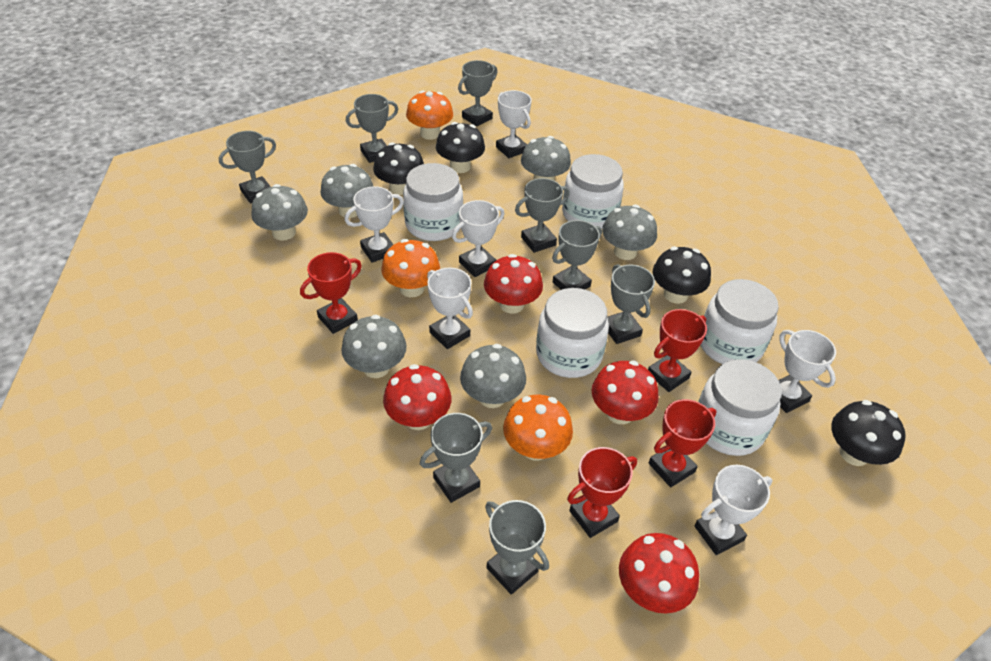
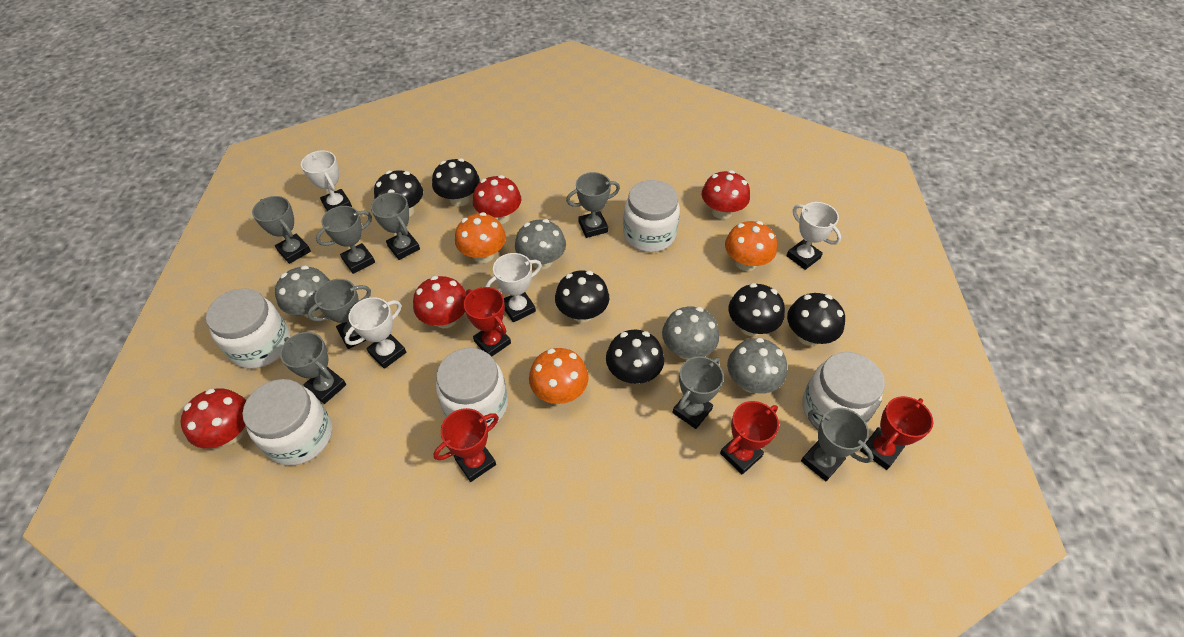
black mushroom: [373,142,424,195] [436,122,485,173] [653,246,711,304] [831,400,906,466] = 4 -> [374,170,423,217] [432,158,480,207] [555,270,609,323] [606,330,664,384] [729,283,785,336] [787,293,845,346] = 6
grey mushroom: [252,184,308,241] [320,164,373,218] [341,315,407,378] [460,344,526,408] [521,136,571,181] [602,205,657,260] = 6 -> [275,265,330,318] [515,219,566,270] [662,306,719,360] [727,338,787,393] = 4
white trophy: [344,186,404,263] [427,267,473,349] [452,200,505,277] [496,90,532,158] [694,465,772,555] [779,330,836,413] = 6 -> [301,150,352,211] [344,297,406,369] [485,253,542,322] [786,202,841,270] = 4

